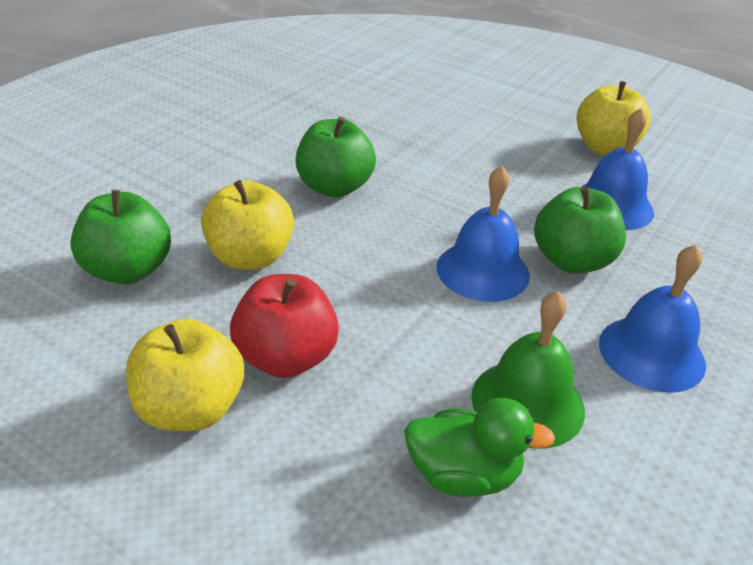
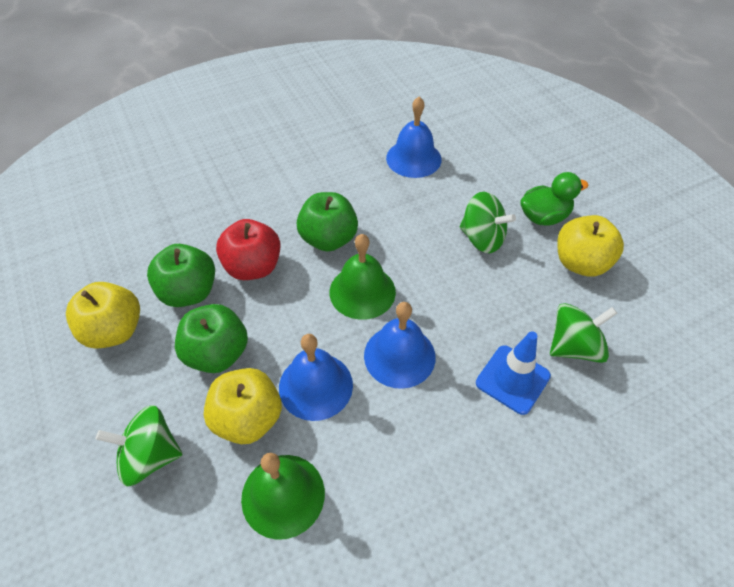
blue traffic cone: none = 0 -> [476,331,551,415] = 1
green bell: [471,291,585,449] = 1 -> [241,453,325,540] [330,234,396,320] = 2
green spinning top: none = 0 -> [96,405,183,487] [459,192,516,253] [550,303,618,363] = 3

